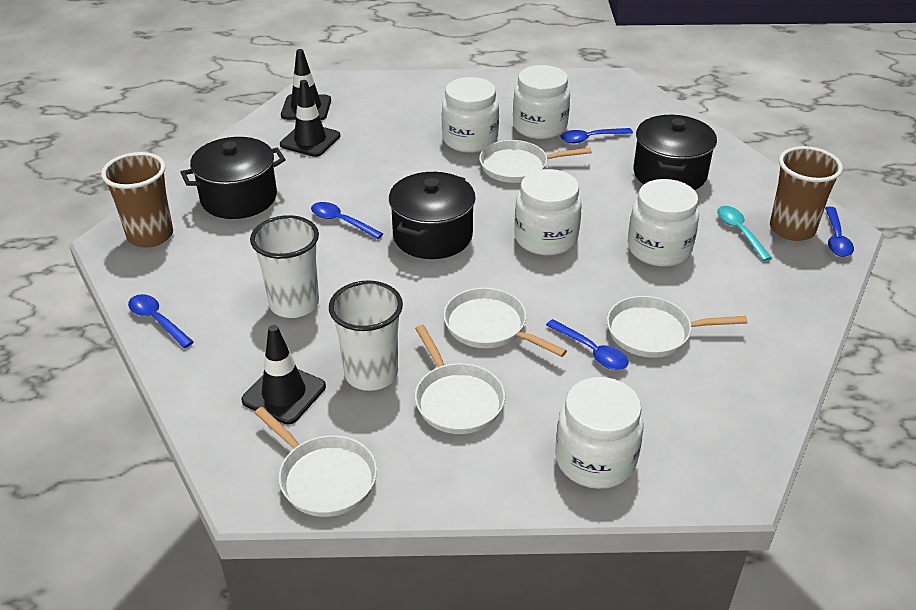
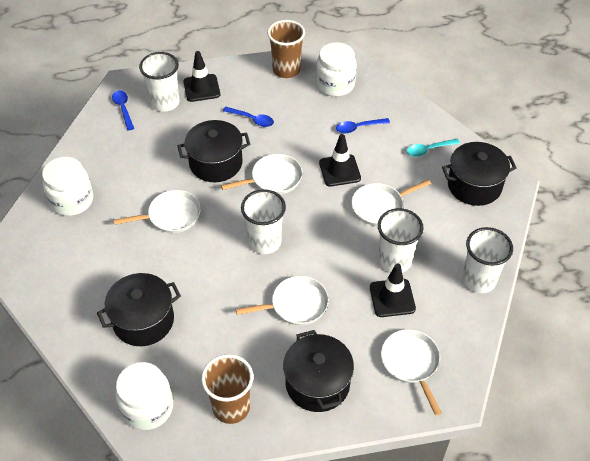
black pot: [180,137,286,219] [389,172,476,259] [633,115,717,190] = 3 -> [97,273,181,346] [177,120,250,182] [283,330,354,412] [442,142,516,206] = 4
blue spoon: [128,294,194,348] [311,202,384,239] [546,319,629,370] [560,128,633,143] [825,207,854,257] = 5 -> [112,90,134,130] [223,107,274,127] [336,118,390,134] = 3
white cup: [250,215,319,318] [329,280,403,391] = 2 -> [139,52,180,112] [241,189,286,254] [378,208,424,273] [462,227,513,293] = 4
white jar: [442,77,499,153] [513,65,570,139] [514,169,582,256] [555,377,644,489] [628,179,699,267] = 5 -> [42,157,93,216] [115,362,173,430] [316,42,357,96] = 3

